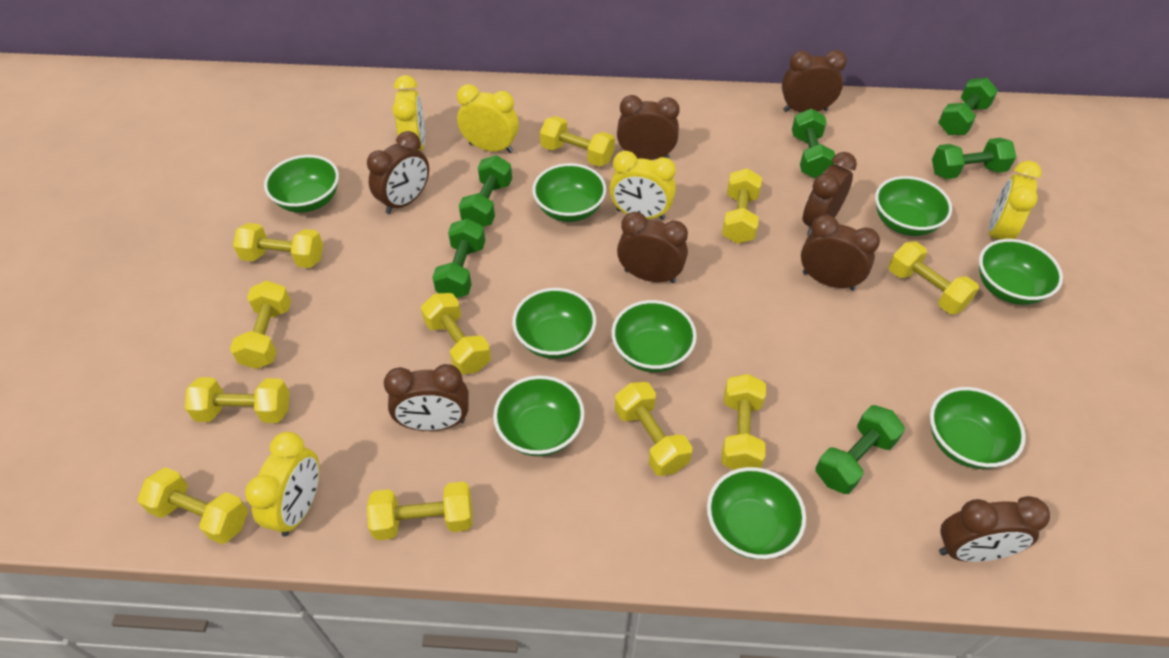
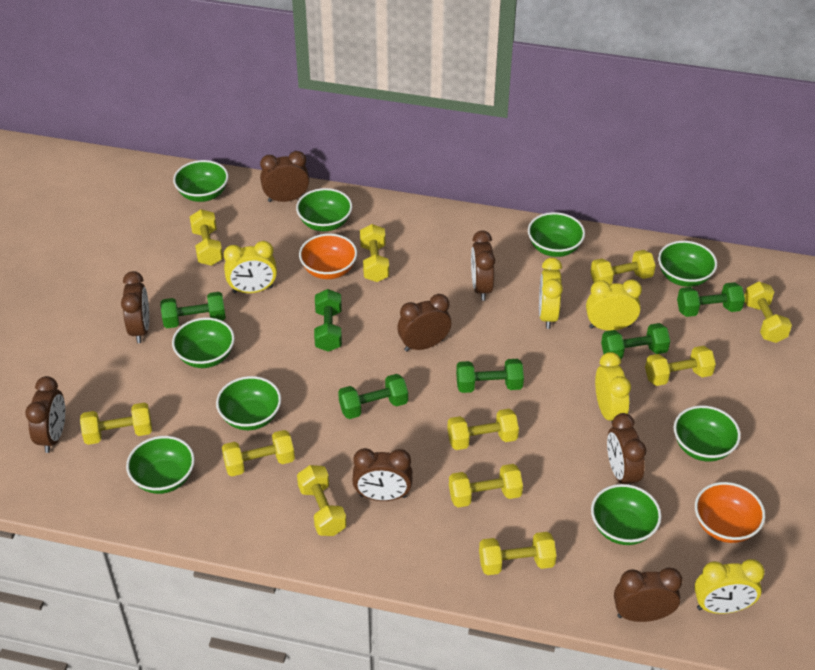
orange bowl: none = 0 -> [299,234,357,279] [695,482,765,543] = 2

